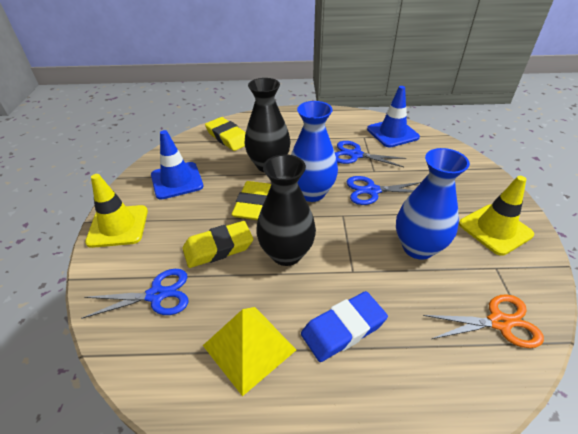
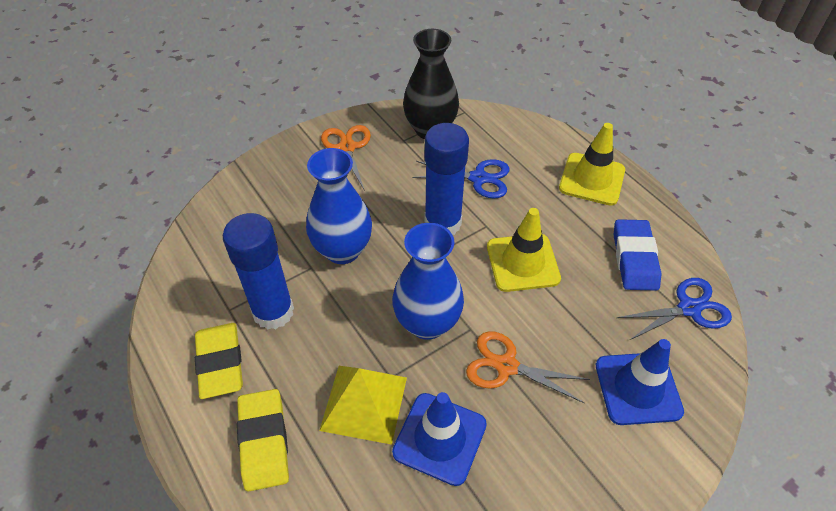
black vase: [245,78,291,172] [256,154,316,266] = 2 -> [403,29,459,139] = 1
blue glue stick: none = 0 -> [223,213,294,330] [424,123,469,235] = 2
blue scissors: [81,269,188,319] [335,141,406,167] [346,176,421,205] = 3 -> [413,159,510,199] [617,278,732,340] = 2
orange scissors: [423,294,544,348] = 1 -> [321,125,371,191] [466,331,590,403] = 2
yellow eraser: [182,221,253,268] [205,117,246,151] [231,181,272,220] = 3 -> [195,323,243,399] [237,389,289,492] = 2

